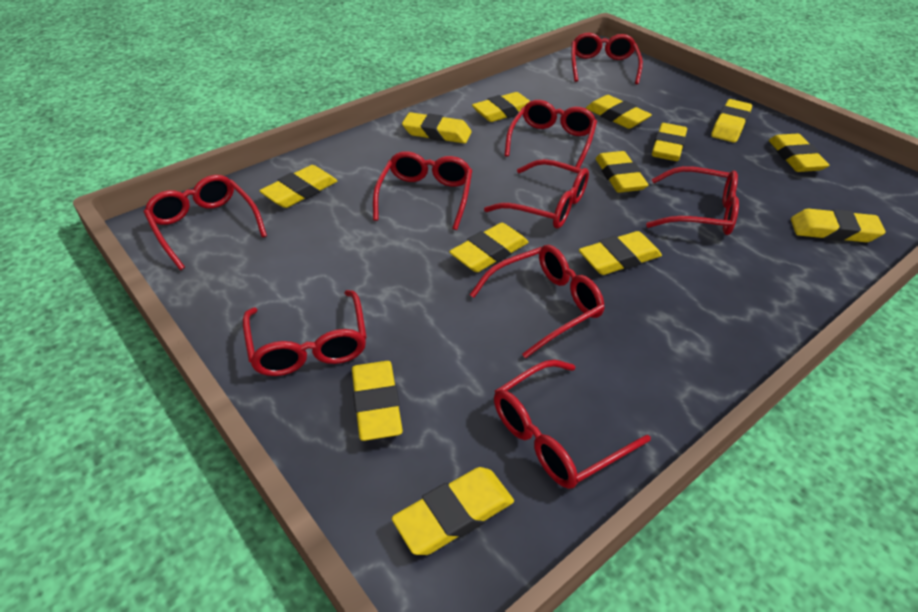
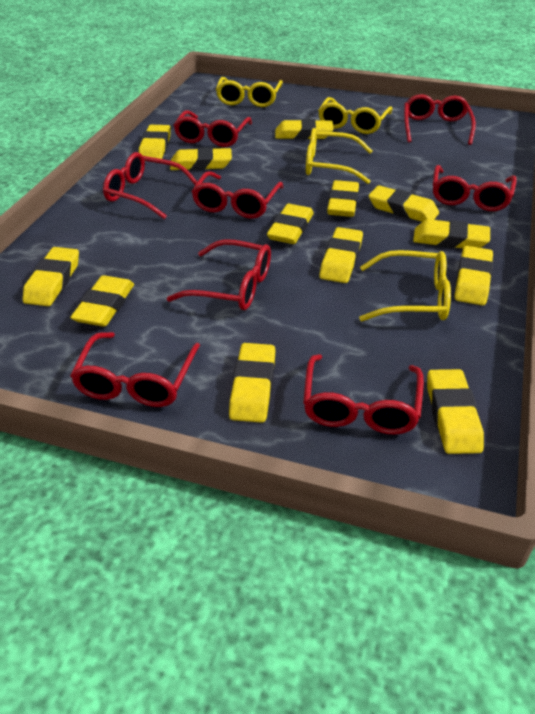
red glasses: [144,175,267,270] [243,290,367,376] [373,151,472,230] [470,245,605,359] [484,159,589,229] [494,360,651,489] [504,100,597,168] [571,33,643,84] [646,166,739,235] = 9 -> [70,332,200,407] [103,152,197,219] [167,239,271,310] [174,110,252,147] [192,171,283,219] [303,354,424,435] [404,94,476,145] [433,165,517,211] = 8
yellow glasses: none = 0 -> [216,77,283,107] [306,128,372,184] [318,97,393,134] [359,250,451,321] = 4

